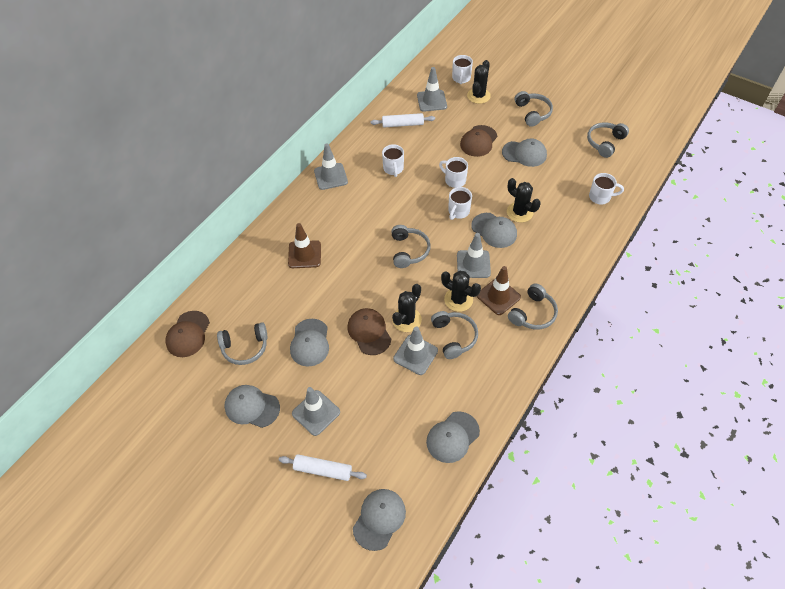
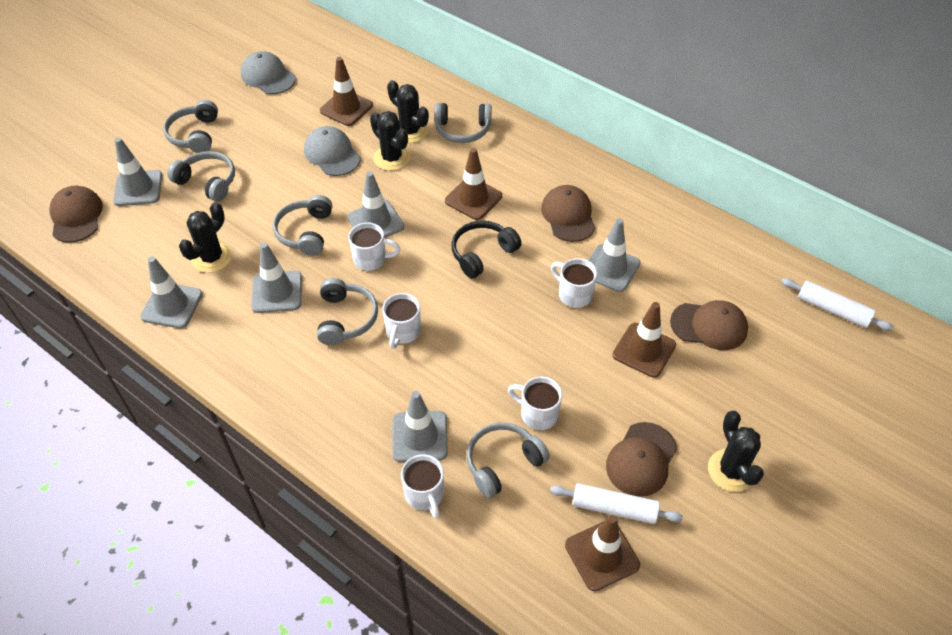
black headphones: none = 0 -> [451,221,522,278] = 1
brown cap: [165,311,210,357] [348,308,391,355] [460,125,497,157] = 3 -> [49,186,103,243] [541,185,596,242] [606,422,677,497] [670,300,748,350] = 4
brown traffic cone: [288,223,321,268] [477,266,521,315] = 2 -> [320,57,373,126] [445,148,502,220] [565,515,640,591] [612,302,676,378] = 4
grey cap: [225,385,280,428] [290,319,329,367] [353,489,406,551] [426,411,480,463] [471,213,517,248] [502,139,547,167] = 6 -> [241,51,296,94] [304,126,361,176] = 2
grey traffic cone: [292,387,340,436] [314,144,348,190] [393,326,438,375] [417,67,447,112] [457,233,491,278] = 5 -> [113,137,162,206] [140,256,203,328] [251,243,302,313] [347,171,404,238] [392,391,448,462] [588,218,641,292] = 6

